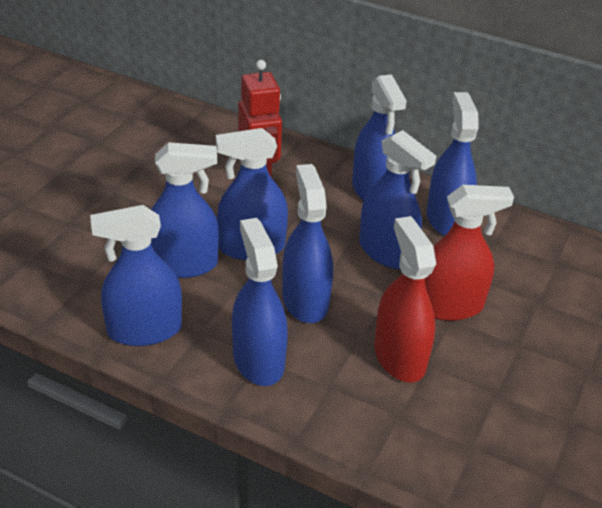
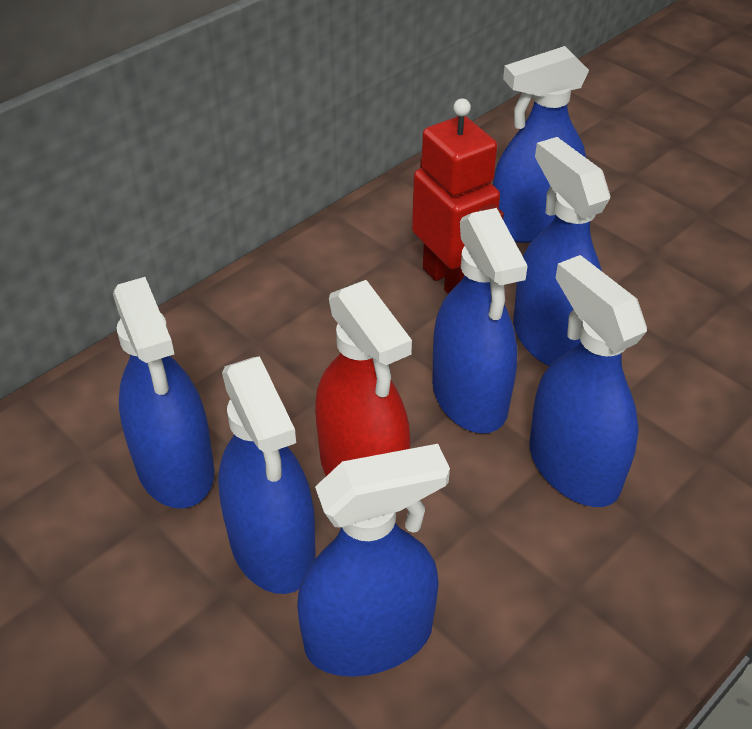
blue spray bottle: [90,205,182,346] [151,142,219,278] [216,128,288,260] [232,218,288,386] [282,164,333,323] [352,74,407,201] [359,130,436,269] [426,92,478,236] = 8 -> [113,277,215,508] [218,356,316,594] [297,444,450,677] [432,208,528,434] [493,46,589,243] [513,137,610,366] [529,255,647,507] = 7
red spray bottle: [374,216,436,383] [425,185,514,321] = 2 -> [315,280,412,476] = 1

